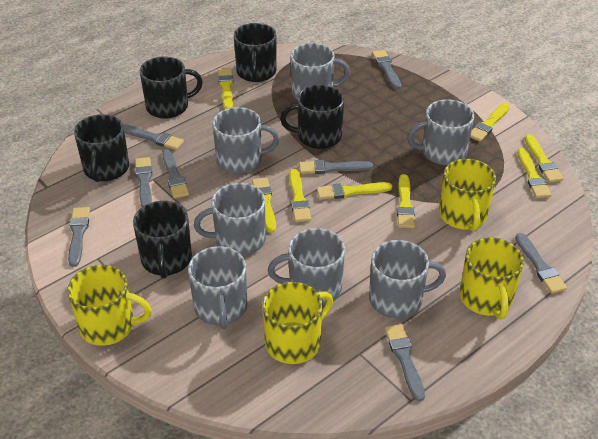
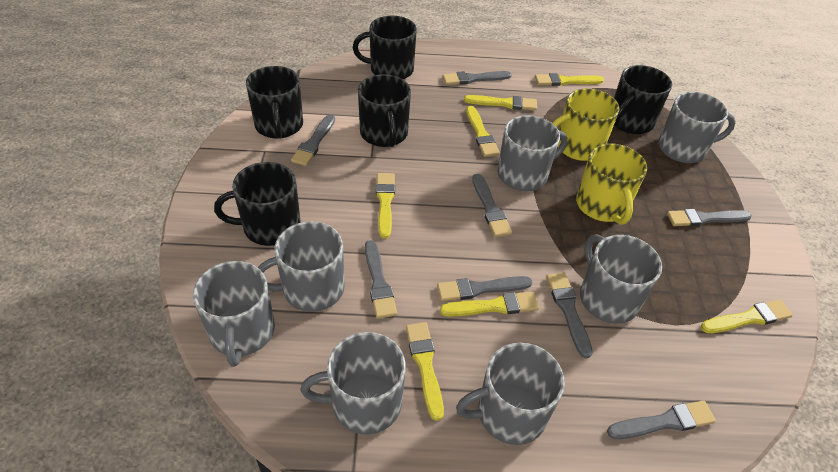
yellow brush: [218,68,233,109] [252,177,276,233] [289,169,311,222] [317,182,392,200] [397,174,415,228] [470,103,510,142] [517,148,551,198] [524,134,564,183] = 8 -> [376,173,395,239] [406,322,444,421] [440,292,539,316] [464,95,537,111] [466,106,500,157] [535,73,604,86] [701,299,793,333] = 7
yellow mug: [67,265,152,346] [262,282,333,364] [439,159,496,231] [460,237,524,320] = 4 -> [553,89,619,161] [576,144,647,225] = 2

